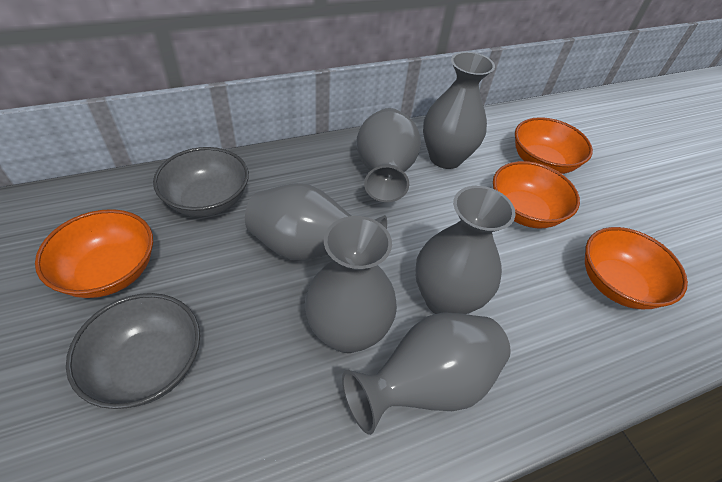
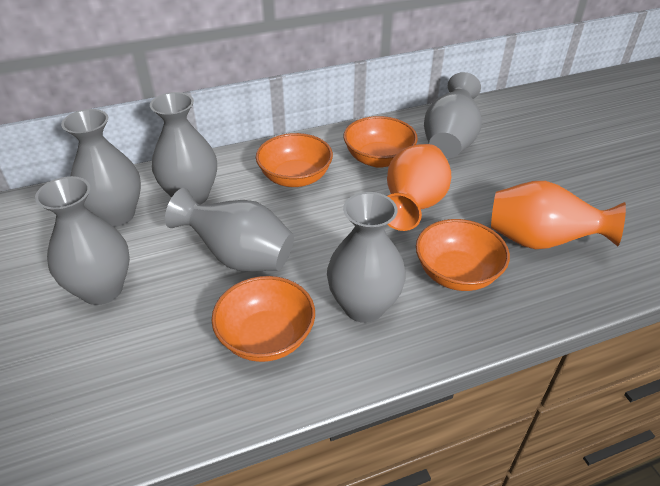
grey bowl: [66,293,200,409] [153,147,249,217] = 2 -> none = 0
orange vase: none = 0 -> [387,144,451,231] [491,181,626,249] = 2

